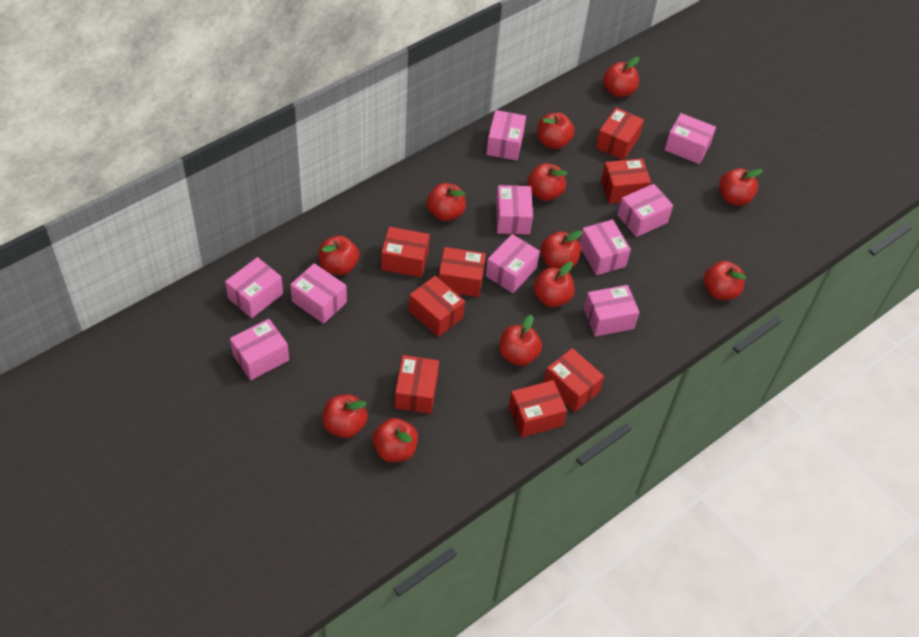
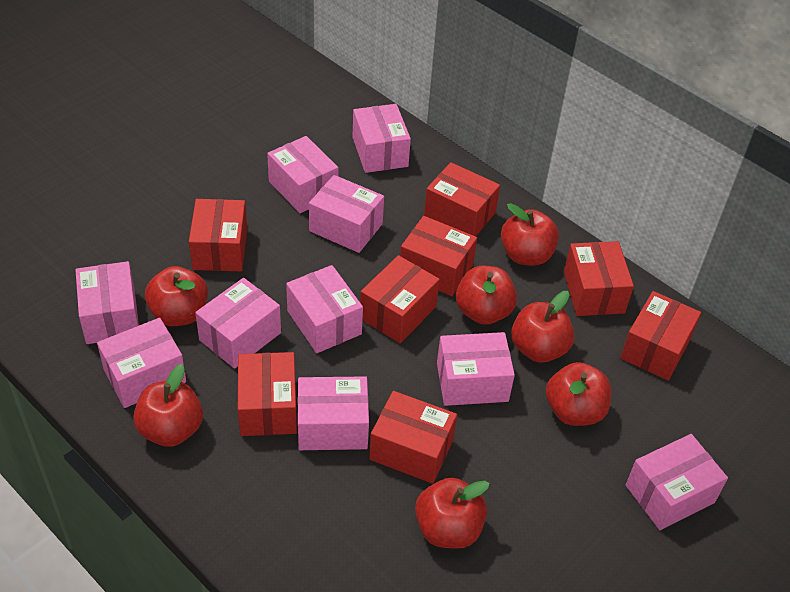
red apple: [318,236,359,275] [322,394,368,438] [372,418,418,462] [427,183,466,221] [499,315,542,366] [527,163,567,201] [533,262,574,307] [537,113,575,149] [540,230,583,268] [603,57,639,97] [703,261,746,300] [719,168,763,206] = 12 -> [133,364,203,447] [145,266,208,326] [415,478,490,549] [456,266,517,325] [501,203,559,266] [511,291,575,363] [546,362,612,426] = 7

